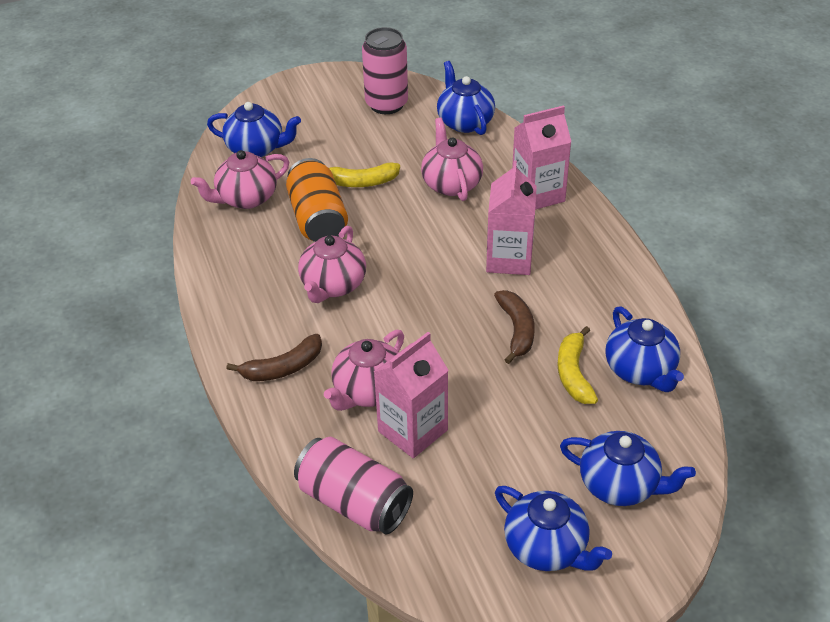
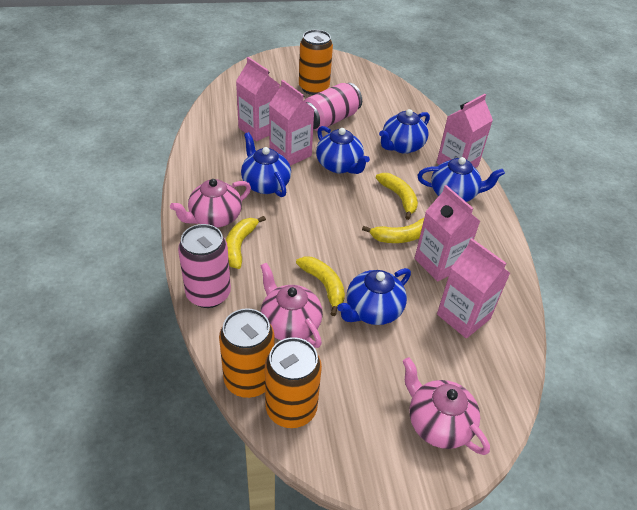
brown banana: [226,334,322,381] [494,290,535,364] = 2 -> none = 0
orange can: [286,158,348,242] = 1 -> [219,308,274,398] [265,337,322,428] [299,30,333,95] = 3
pink carton: [374,332,449,458] [486,160,537,275] [512,105,571,210] = 3 -> [236,57,280,141] [269,80,314,166] [415,185,481,282] [437,94,493,168] [437,238,510,338] = 5
pink teapot: [191,150,289,209] [298,226,366,303] [324,330,404,411] [421,118,483,201] = 4 -> [170,179,251,228] [260,263,323,348] [403,357,490,455] = 3
yellow banana: [329,162,400,187] [557,326,598,404] = 2 -> [226,216,266,269] [296,256,345,316] [362,218,424,243] [376,173,418,220] = 4

